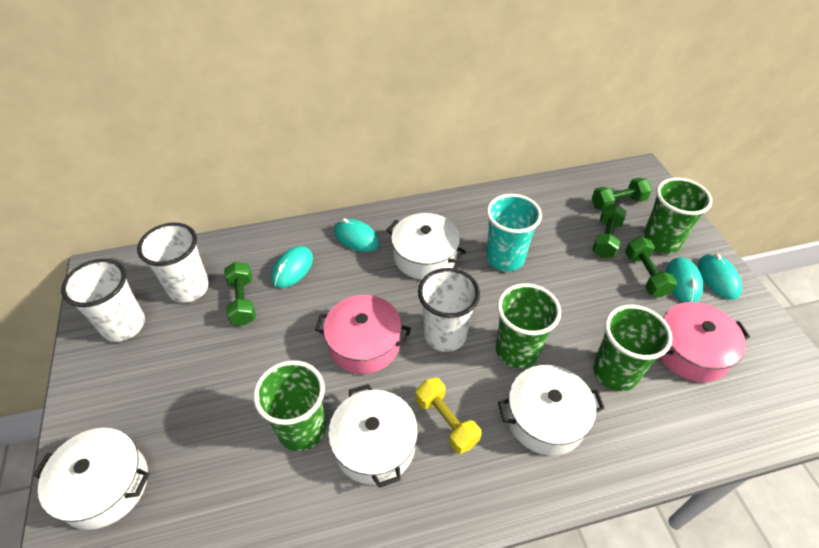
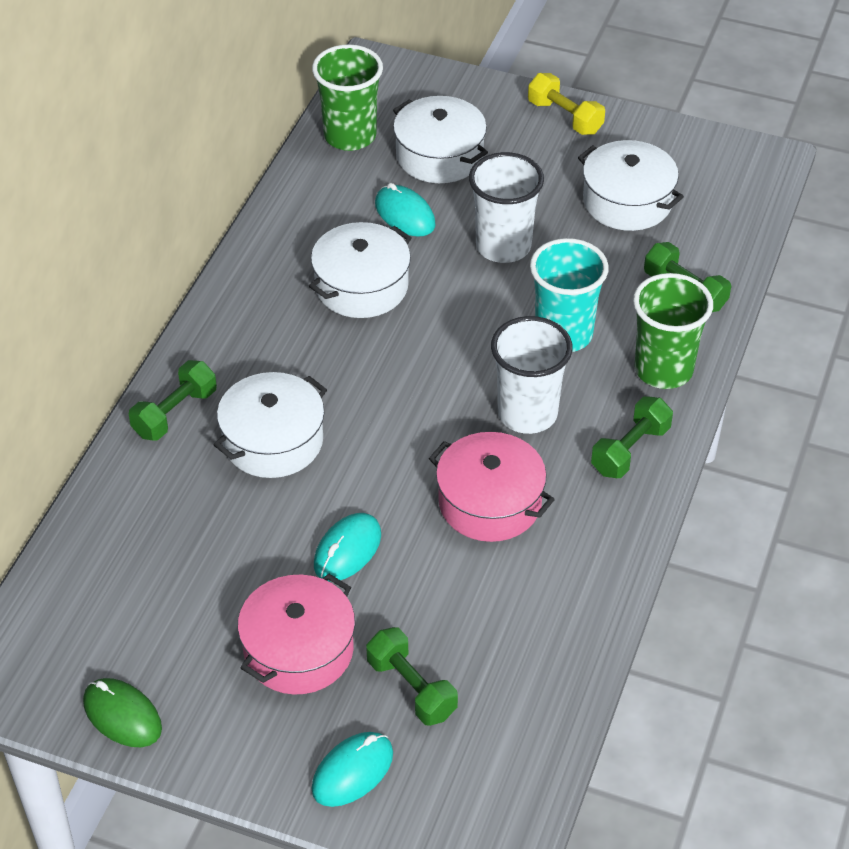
green cup: [253,360,326,451] [496,283,561,368] [593,305,672,391] [643,178,712,254] = 4 -> [312,44,383,151] [633,273,713,389] = 2
green mouse: none = 0 -> [83,678,162,747] = 1
turquoise mouse: [271,246,313,288] [334,218,380,252] [666,257,703,302] [698,253,742,300] = 4 -> [311,732,393,807] [314,513,381,581] [375,183,436,237] = 3
white cup: [61,259,145,342] [137,223,209,303] [418,268,480,352] = 3 -> [469,152,544,263] [491,316,573,434] = 2

